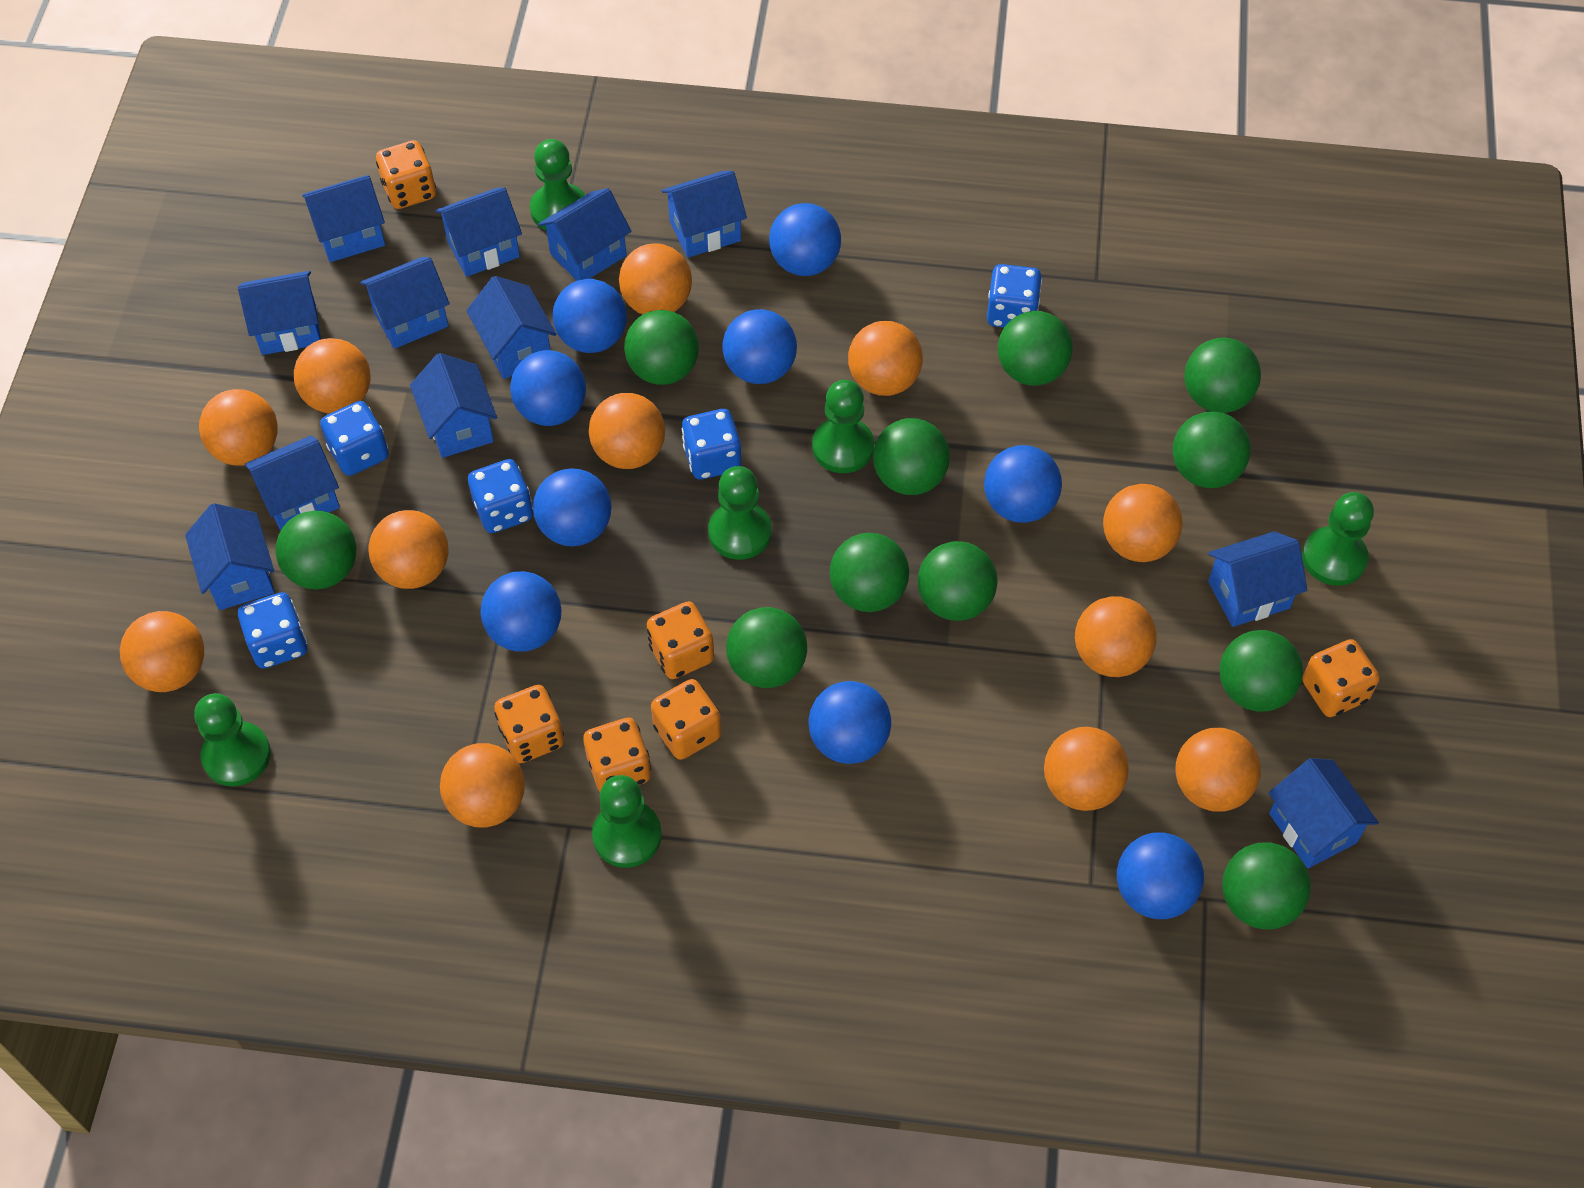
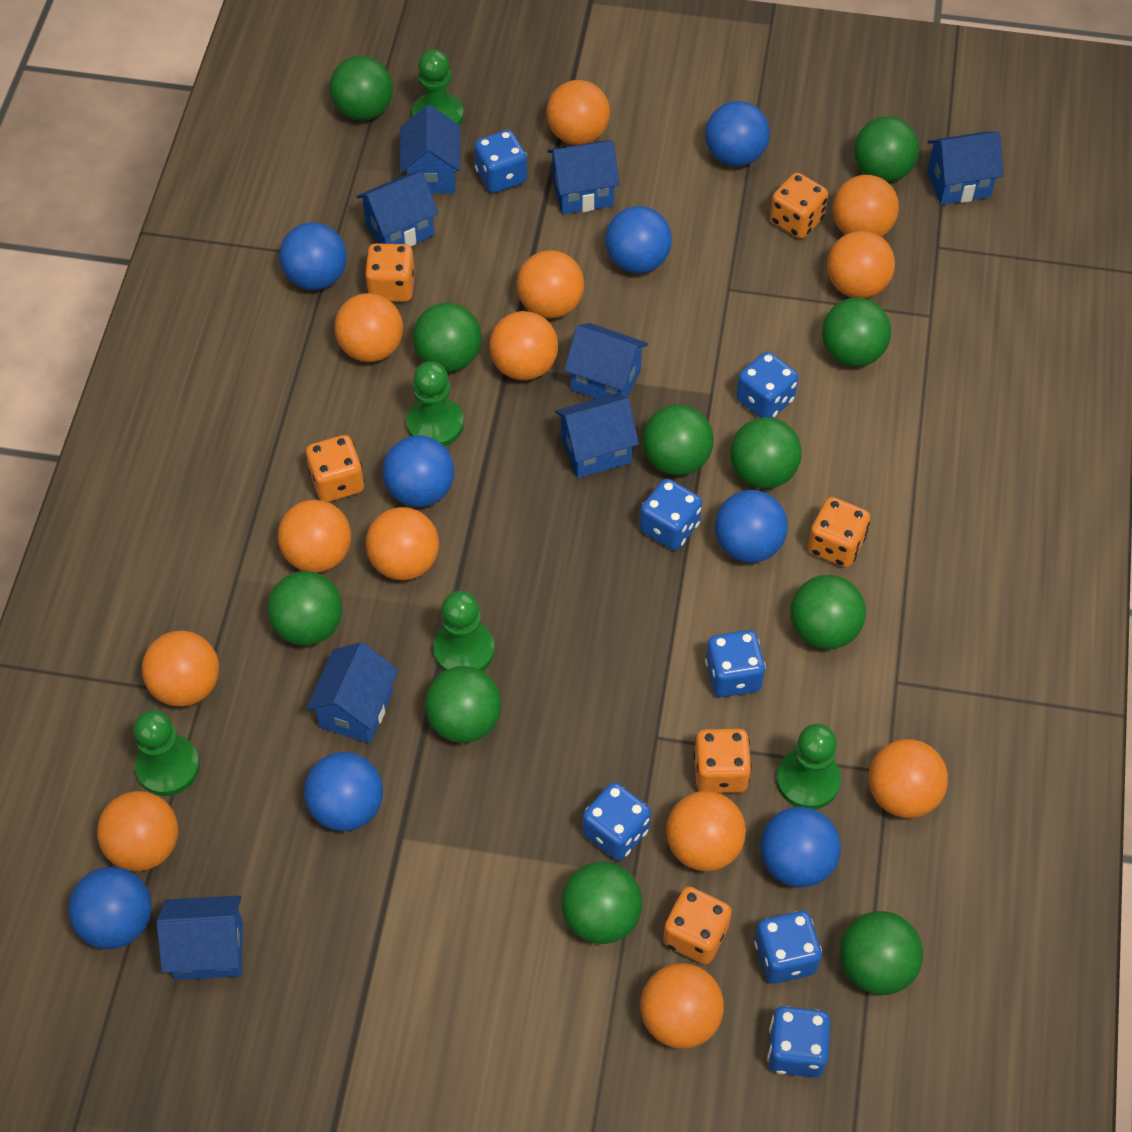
blue ball: [480,571,562,652] [510,350,586,426] [533,468,612,546] [553,279,627,353] [722,309,797,384] [769,203,841,276] [808,681,891,764] [984,445,1062,523] [1117,833,1204,919] = 9 -> [68,867,152,949] [279,222,347,290] [304,752,383,831] [383,436,454,507] [605,206,672,273] [705,101,770,167] [715,490,788,563] [760,807,841,888] = 8
blue dice: [238,592,307,669] [320,401,389,476] [468,459,533,533] [682,409,741,479] [987,264,1042,328] = 5 -> [474,130,527,193] [583,782,651,861] [640,479,702,550] [705,630,766,697] [736,351,798,418] [754,911,822,984] [767,1006,830,1077] = 7
blue house: [185,503,275,610] [238,271,321,355] [245,435,340,531] [302,175,385,262] [360,257,450,349] [410,353,497,458] [435,187,522,277] [466,276,557,379] [538,188,632,281] [661,171,747,258] [1208,531,1307,627] [1269,758,1379,868] = 12 -> [156,895,243,980] [306,642,399,744] [356,171,439,246] [400,105,460,194] [548,141,620,214] [555,394,639,478] [564,323,648,399] [927,132,1004,205] = 8
green pawn: [194,693,271,786] [530,139,585,231] [592,775,662,868] [708,466,772,560] [812,380,874,473] [1302,492,1374,586] = 6 -> [133,710,200,796] [406,361,464,447] [412,49,464,125] [433,591,495,671] [776,724,841,810] = 5
orange ball: [120,611,204,692] [199,389,278,466] [294,338,371,413] [368,510,449,589] [440,743,525,828] [589,393,665,469] [619,243,692,314] [848,321,923,396] [1044,727,1129,811] [1075,596,1157,677] [1103,484,1183,562] [1175,728,1261,812] = 12 -> [97,791,178,871] [142,630,219,707] [278,500,351,573] [334,293,403,362] [365,507,439,580] [489,311,558,380] [517,250,584,318] [546,80,610,145] [640,963,724,1049] [666,791,746,872] [827,231,895,298] [832,175,899,237] [869,739,948,818] = 13

